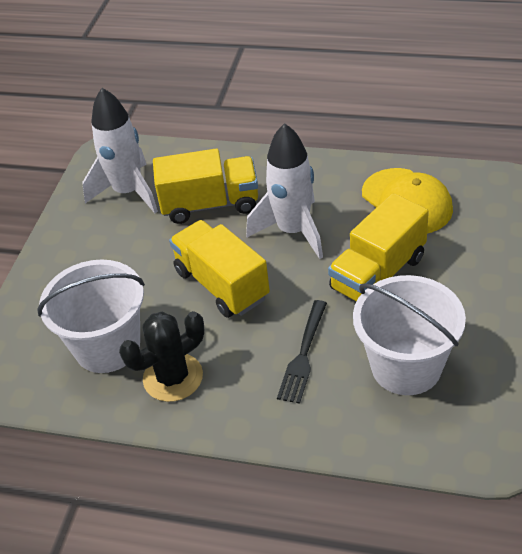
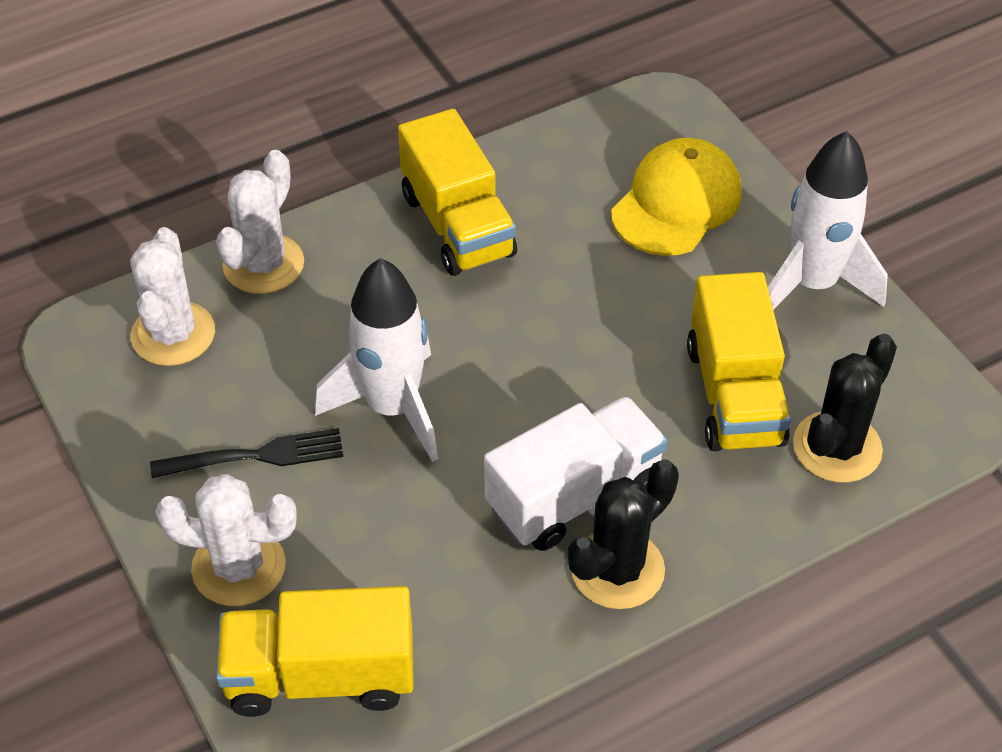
black cactus: [119,311,204,402] = 1 -> [568,459,679,609] [793,334,897,483] = 2
white bucket: [37,260,145,373] [353,275,466,395] = 2 -> none = 0
white cactus: none = 0 -> [130,227,215,366] [156,474,297,606] [216,150,304,294] = 3
white truck: none = 0 -> [484,396,668,551] = 1

